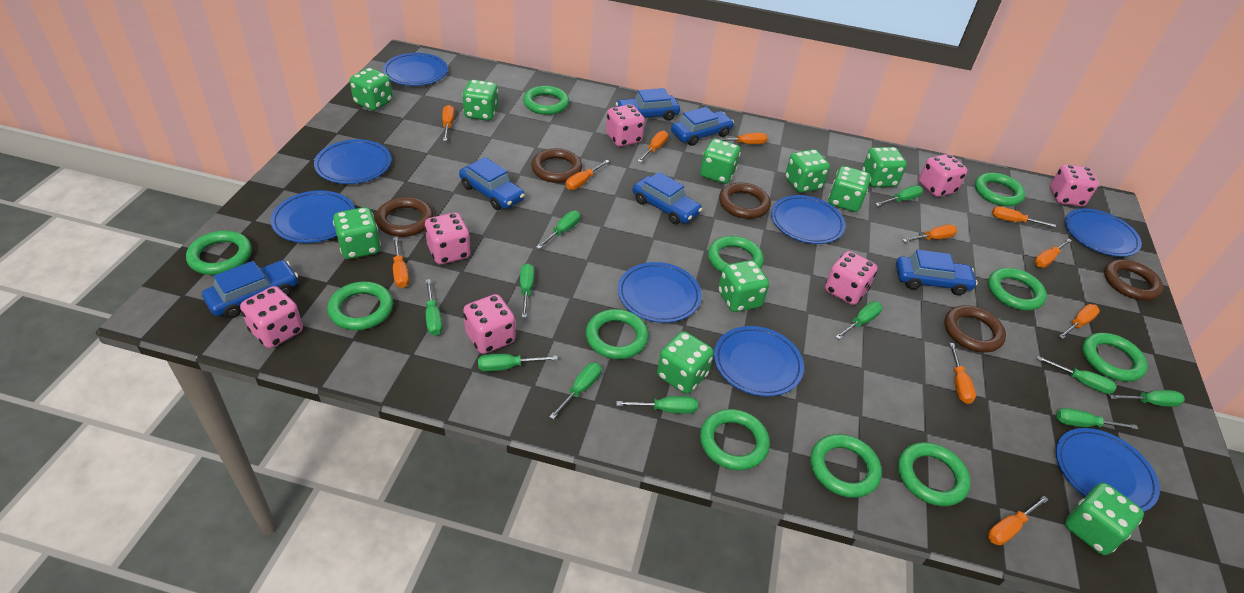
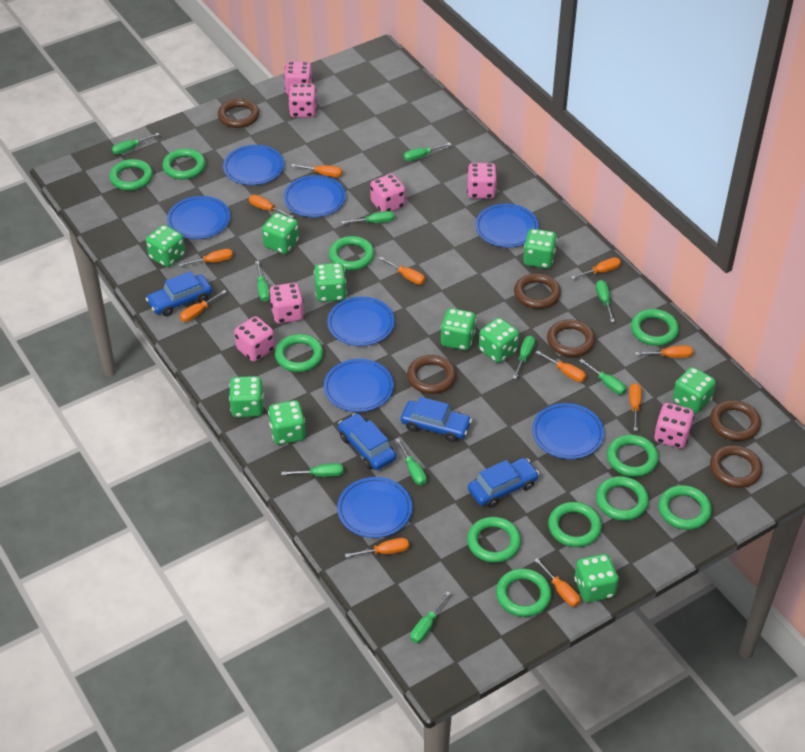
blue car: [202,260,298,318] [459,157,525,210] [616,88,680,121] [633,172,702,224] [671,107,734,146] [896,250,978,295] = 6 -> [146,271,212,316] [338,413,396,470] [401,397,472,442] [468,458,539,507] = 4
brown ring: [375,197,433,237] [531,148,582,183] [719,183,771,219] [944,305,1006,352] [1104,259,1164,300] = 5 -> [218,99,259,128] [407,355,456,394] [514,273,561,309] [547,319,595,357] [710,400,761,441] [710,445,762,488] = 6
green screwdriver: [425,279,443,336] [478,354,558,372] [520,263,534,318] [536,211,580,249] [549,362,601,420] [616,396,698,414] [836,301,883,339] [876,185,923,206] [1037,356,1117,394] [1056,408,1138,430] [1109,390,1185,407] = 11 -> [112,133,160,155] [255,261,270,302] [281,463,343,477] [341,211,394,224] [395,438,426,485] [403,143,451,161] [411,591,451,643] [513,336,535,379] [579,359,626,395] [596,280,615,322] = 10

